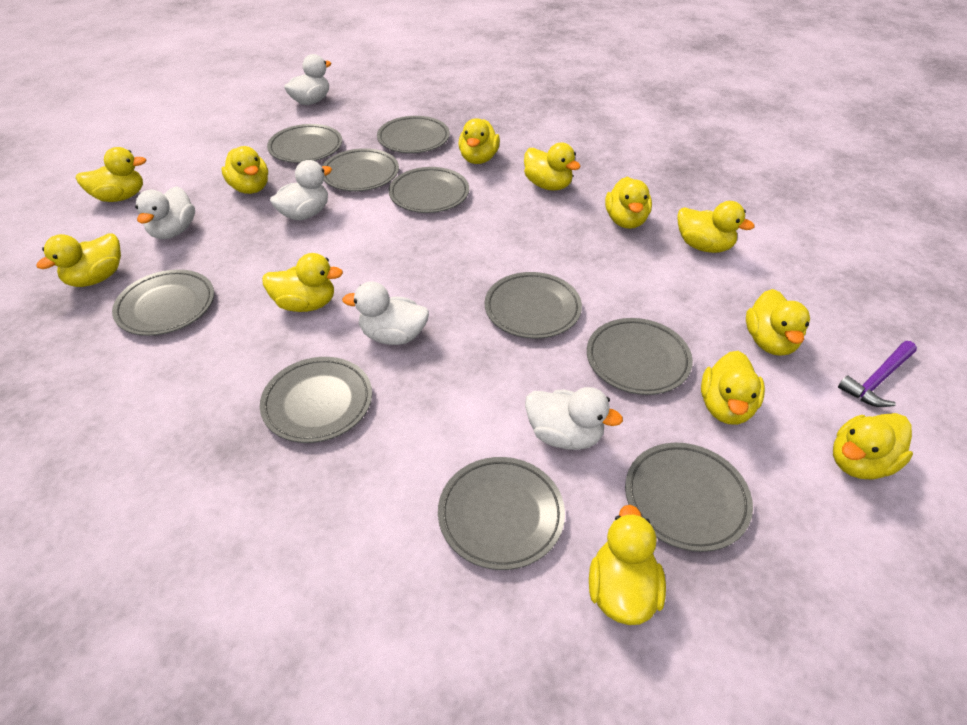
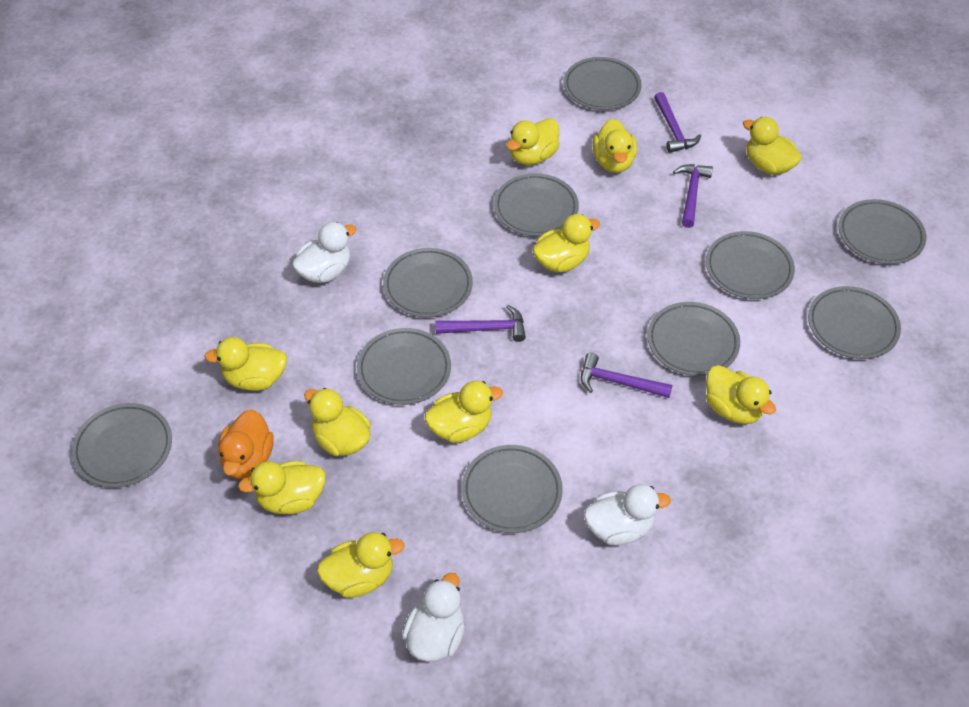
orange duck: none = 0 -> [218,409,274,479] = 1
purple hammer: [838,341,917,407] = 1 -> [436,305,526,342] [581,353,673,398] [654,92,701,153] [673,164,713,228] = 4
white duck: [135,186,195,239] [270,160,332,220] [284,54,331,105] [342,281,429,345] [525,387,623,450] = 5 -> [292,222,356,283] [402,573,465,662] [584,484,671,545] = 3
yellow duck: [36,234,121,287] [76,147,146,202] [221,146,268,194] [262,253,343,312] [458,118,500,164] [524,143,581,190] [589,505,666,625] [605,177,652,229] [677,201,755,253] [701,351,765,425] [746,289,810,356] [833,413,913,480] = 12 -> [204,337,287,391] [238,461,326,514] [304,388,371,456] [317,532,405,598] [425,381,503,443] [506,118,560,165] [532,214,600,272] [592,119,637,173] [706,365,776,424] [743,117,802,175] = 10

